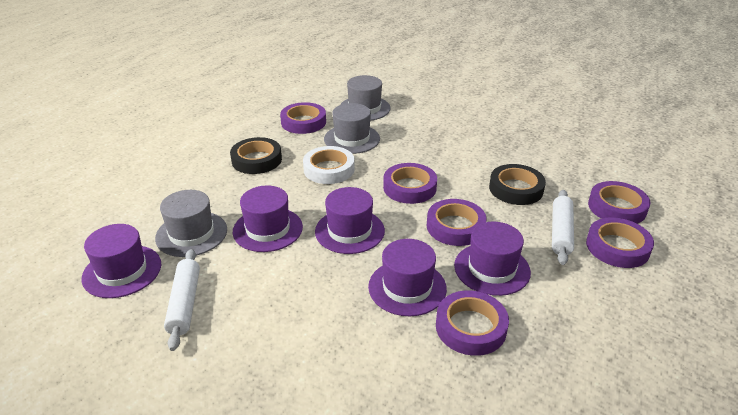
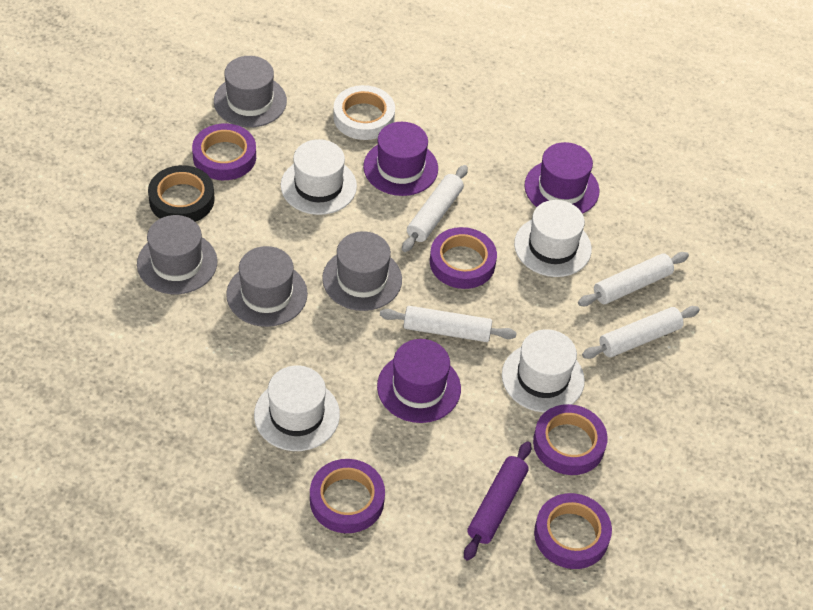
black tape: [230,137,282,174] [489,164,546,205] = 2 -> [148,165,215,222] = 1
grey hat: [155,190,227,257] [324,103,380,154] [340,75,391,121] = 3 -> [137,215,217,294] [214,56,287,127] [226,246,308,327] [322,231,402,311] = 4
purple hat: [81,224,161,298] [233,185,303,252] [315,187,385,254] [368,239,447,316] [454,222,531,296] = 5 -> [363,122,438,196] [377,339,461,423] [524,142,600,214] = 3
purple rolling pin: none = 0 -> [464,441,531,561] = 1
purple tape: [280,102,326,134] [383,163,437,204] [427,199,486,246] [436,290,509,356] [586,217,654,268] [588,181,651,224] = 6 -> [192,123,256,180] [310,459,385,533] [430,227,497,289] [533,404,608,475] [534,493,612,569] = 5
white hat: none = 0 -> [254,365,340,451] [281,139,357,215] [502,329,585,413] [514,200,592,277] = 4
white rolling pin: [164,249,200,351] [552,190,574,265] = 2 -> [380,306,517,342] [402,165,468,252] [578,252,689,306] [582,306,700,359] = 4

